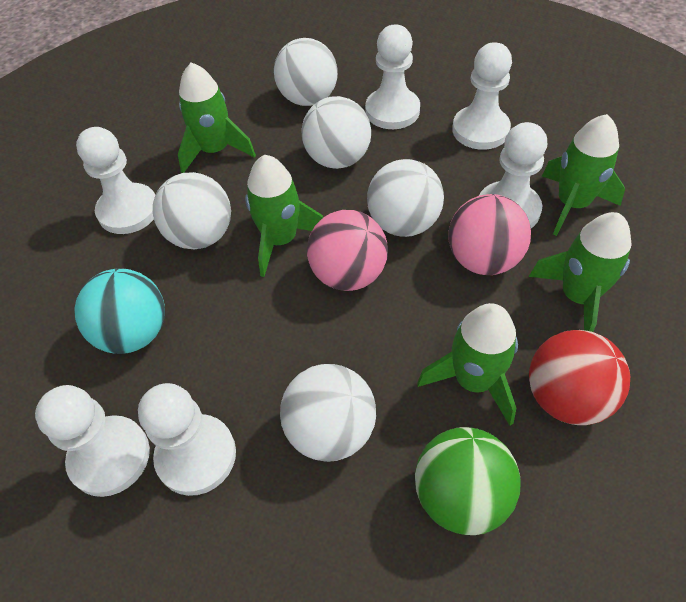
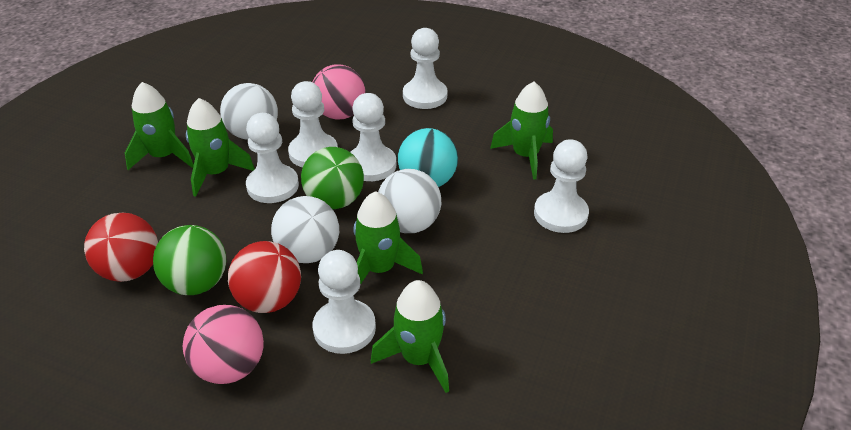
green ball: [415,427,520,535] = 1 -> [153,225,226,295] [301,147,364,209] = 2
red ball: [529,330,630,425] = 1 -> [84,213,158,282] [228,241,301,313] = 2
white ball: [153,172,231,250] [274,38,338,106] [280,364,376,462] [302,96,371,169] [367,159,444,237] = 5 -> [220,83,278,140] [271,196,339,263] [378,169,441,233] = 3

